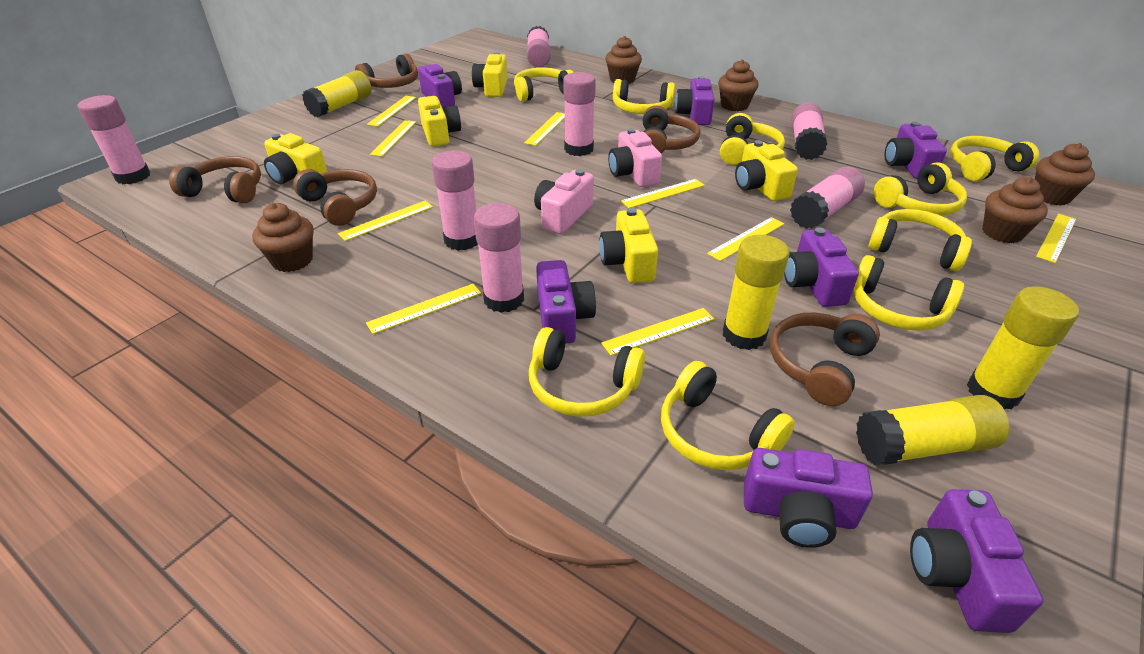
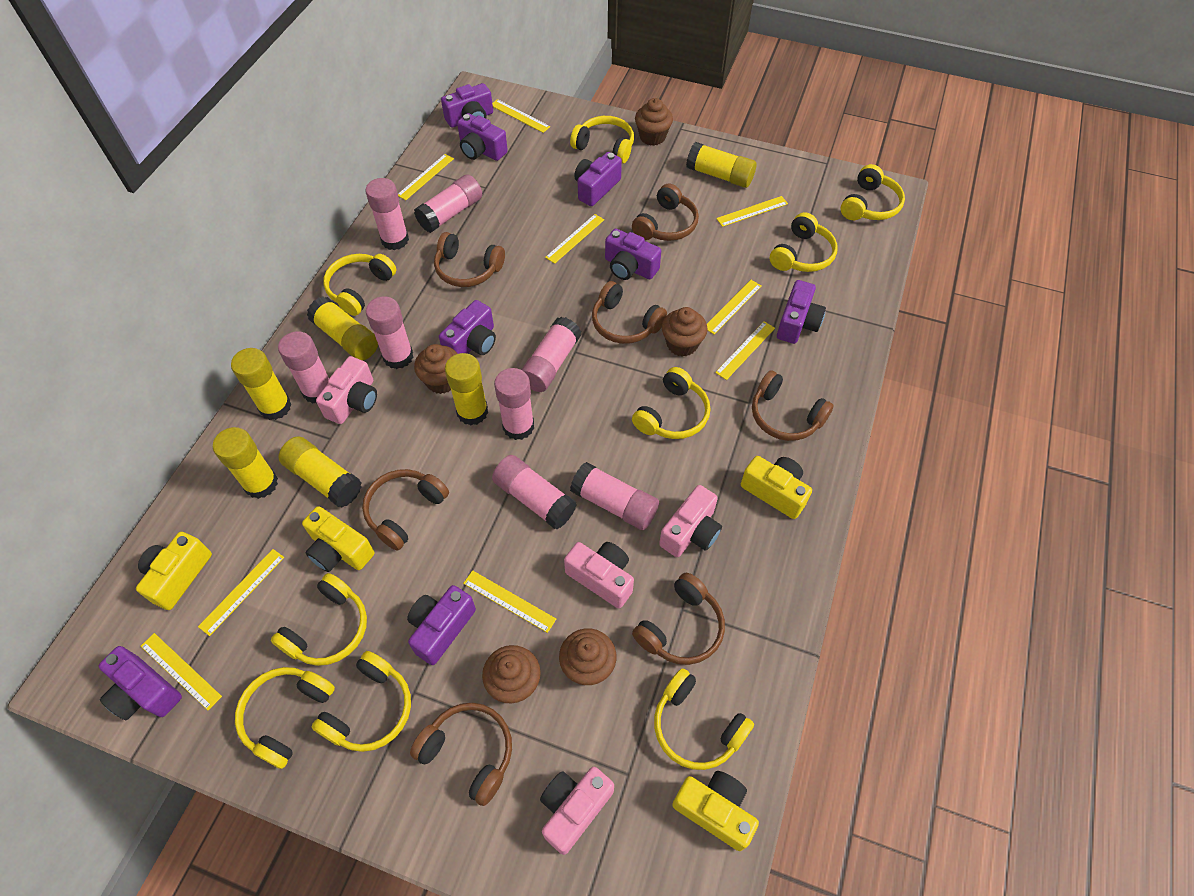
brown headphones: [169,156,261,203] [293,169,377,226] [355,53,418,88] [643,105,700,154] [770,312,880,406] = 5 -> [362,469,449,550] [410,703,512,806] [434,232,505,287] [592,281,667,344] [632,183,699,241] [632,573,725,665] [752,370,834,441] = 7
pink camera: [534,169,594,234] [608,128,662,187] = 2 -> [316,356,377,424] [540,767,614,855] [564,542,634,609] [659,485,722,557] = 4
pink glue stick: [78,95,151,184] [432,150,477,251] [474,203,524,313] [527,26,551,67] [563,72,596,156] [790,166,865,229] [791,102,828,160] = 7 -> [278,331,329,404] [366,178,409,250] [366,296,413,369] [414,174,482,233] [492,455,577,529] [494,368,534,440] [521,317,581,392] [570,462,659,530] = 8
purple camera: [418,64,462,107] [536,260,596,344] [675,76,715,125] [744,448,873,548] [784,227,859,307] [885,121,947,179] [910,489,1043,633] = 7 -> [98,646,182,720] [407,585,476,665] [439,300,496,355] [441,83,493,128] [457,113,508,161] [574,152,622,206] [605,229,661,280] [777,280,826,344] = 8
yellow camera: [264,133,327,184] [418,96,461,147] [472,52,508,97] [599,208,658,283] [735,140,798,201] = 5 -> [136,532,212,610] [302,506,374,572] [672,771,759,851] [741,456,812,519] = 4
yellow glue stick: [302,70,371,118] [723,235,790,350] [856,395,1010,466] [967,286,1079,410] = 4 -> [213,427,278,499] [231,348,292,420] [278,436,362,507] [307,297,378,361] [445,353,488,425] [686,142,757,188] = 6

